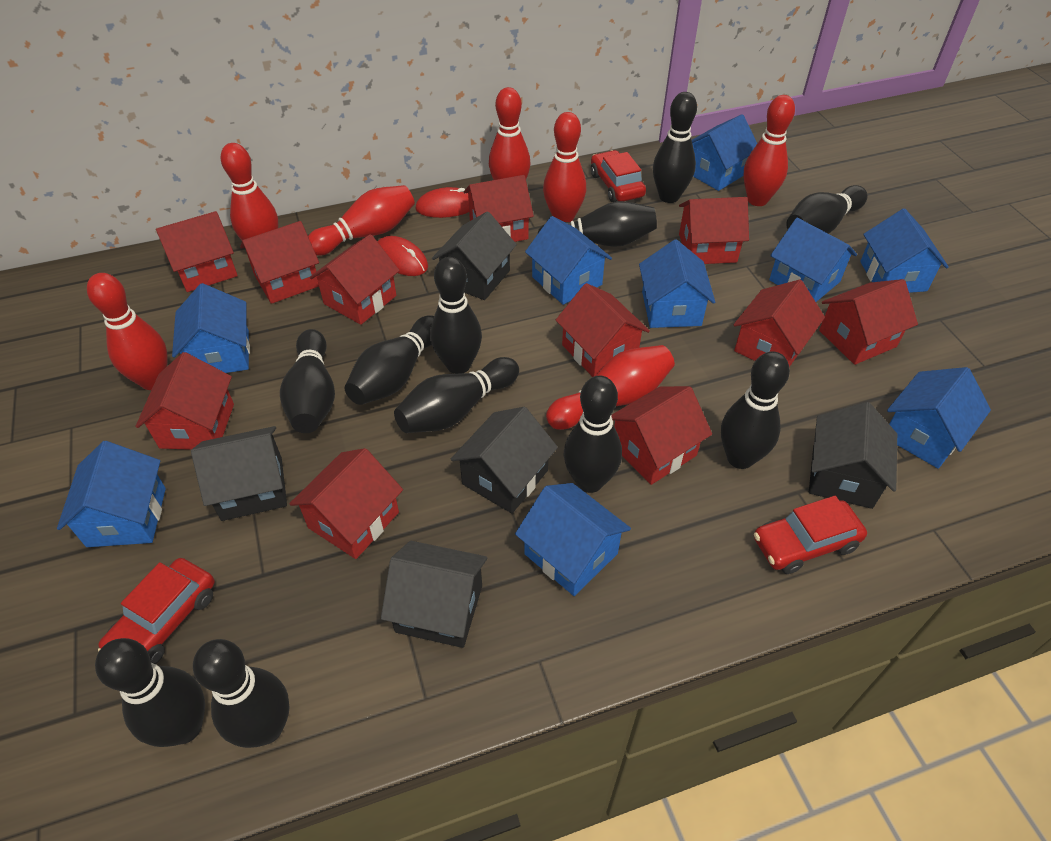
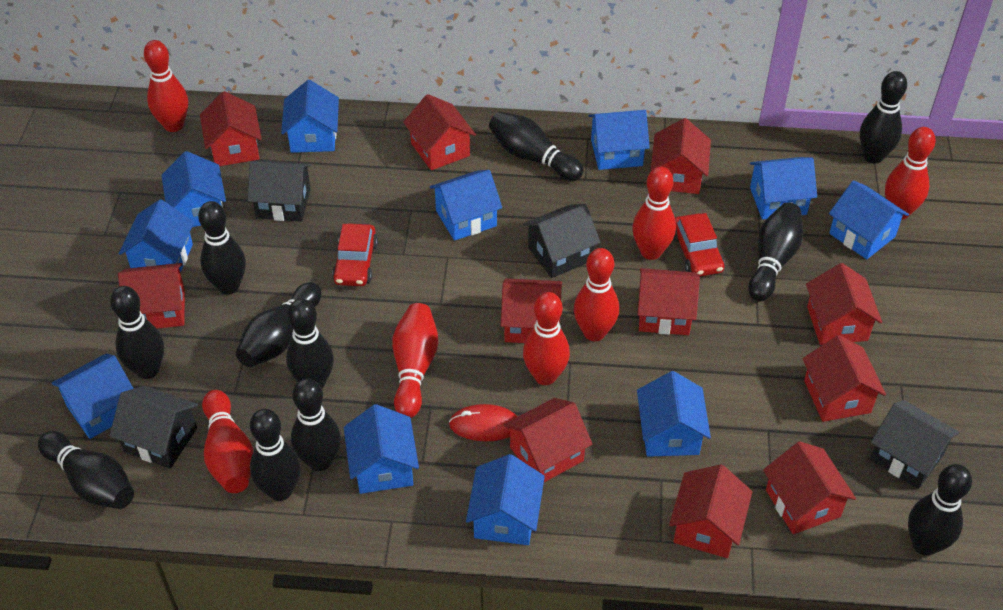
black house: [191,426,287,521] [381,541,487,648] [432,211,517,300] [451,407,558,513] [809,402,897,509] = 5 -> [109,386,198,468] [247,160,312,222] [523,204,600,278] [870,400,959,489] = 4
blue house: [57,441,166,547] [172,283,250,373] [515,483,631,596] [525,216,612,305] [639,239,715,328] [692,114,757,191] [769,218,857,302] [860,208,949,293] [887,367,991,469] = 9 -> [52,354,134,439] [119,199,194,273] [161,151,226,227] [281,80,339,153] [344,404,419,494] [430,170,502,241] [466,454,545,545] [589,110,650,170] [637,371,711,457] [750,157,817,220] [829,180,909,259] = 11
red car: [98,558,215,664] [591,150,646,202] [754,496,867,574] = 3 -> [332,223,378,286] [673,213,725,277] = 2
red mouse: [377,236,428,276] [415,187,469,218] = 2 -> [449,404,517,441] = 1

